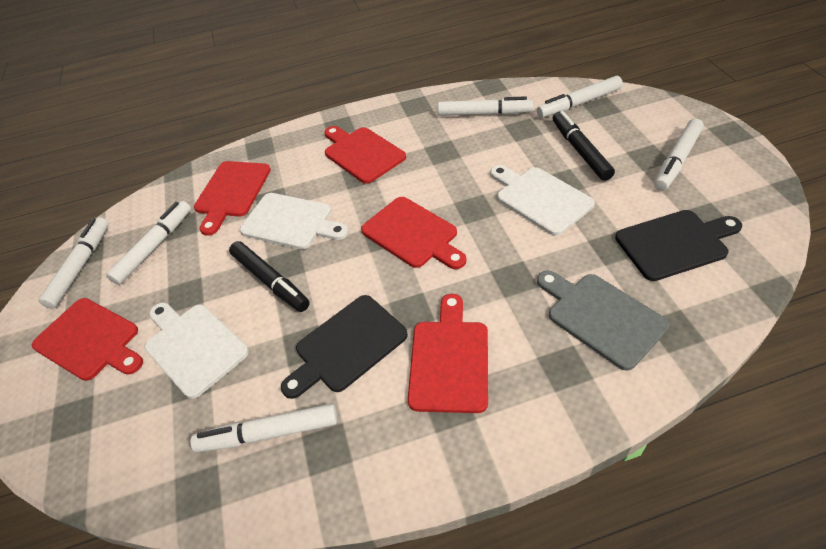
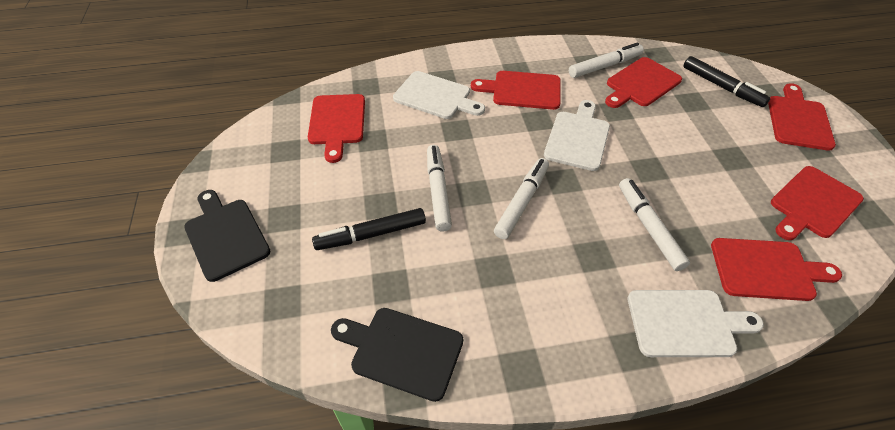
grey cutting board: [537,271,669,371] = 1 -> none = 0
red cutting board: [32,298,143,381] [194,161,271,236] [324,126,406,184] [361,197,466,269] [408,294,488,413] = 5 -> [308,94,365,163] [471,71,561,110] [605,57,682,108] [711,238,842,301] [768,83,836,151] [771,166,864,240] = 6
white marker: [39,217,109,308] [106,201,191,285] [191,403,338,452] [438,96,533,116] [537,76,623,118] [654,119,704,191] = 6 -> [427,145,452,231] [494,158,549,239] [569,43,644,78] [619,178,690,271] = 4

